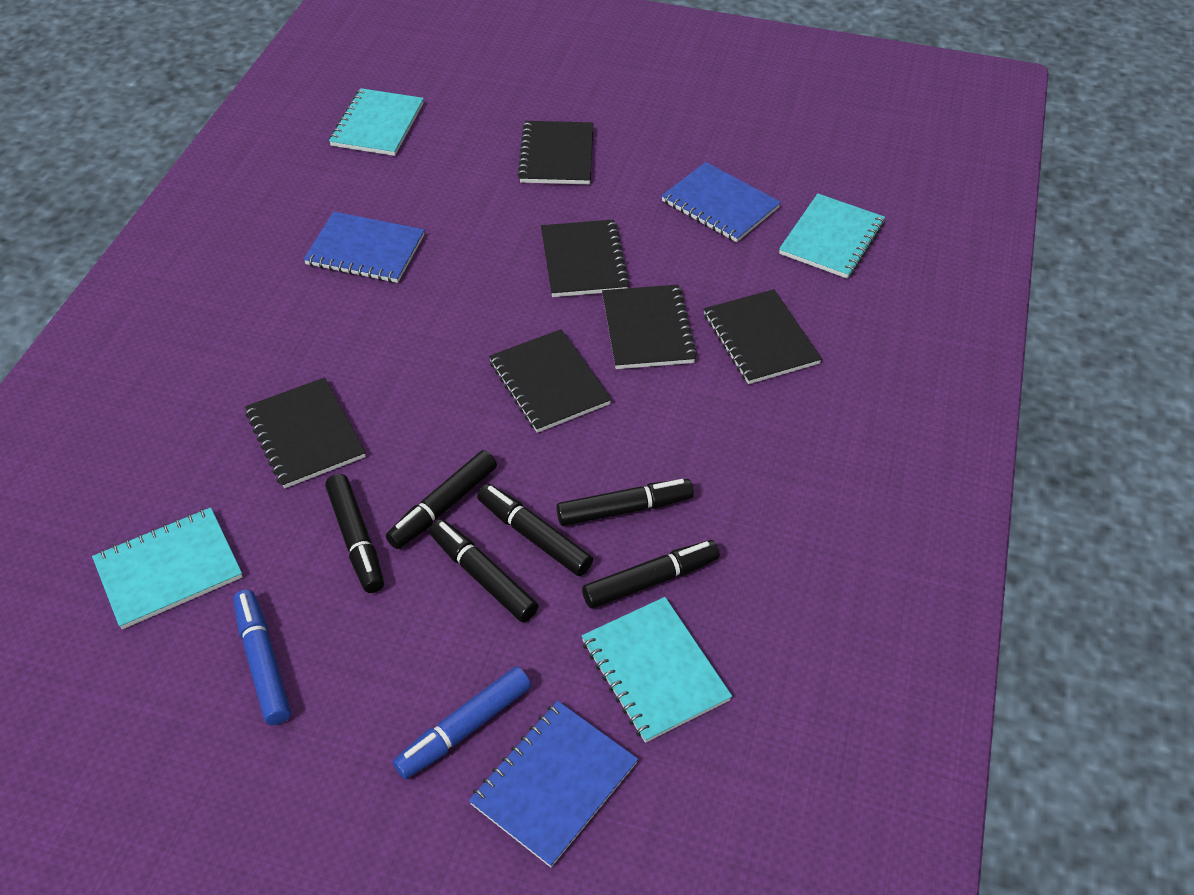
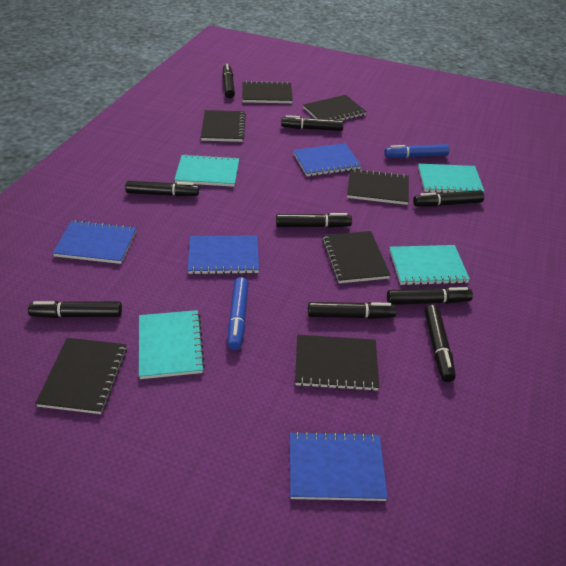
black marker: [325,474,384,593] [386,450,497,549] [429,519,539,622] [477,484,593,576] [556,479,694,526] [582,540,720,609] = 6 -> [28,301,122,318] [125,181,199,196] [222,64,235,98] [276,213,352,228] [281,115,344,131] [308,302,396,319] [387,287,473,305] [413,190,484,207] [424,305,456,382] = 9
black notebook: [245,377,366,489] [489,329,612,433] [517,121,593,184] [541,219,630,297] [602,285,697,369] [704,289,822,384] = 6 -> [35,338,127,414] [201,110,246,142] [242,81,293,103] [295,335,379,391] [303,95,367,120] [322,231,391,283] [347,169,409,205] = 7
blue notebook: [303,212,425,283] [469,701,638,867] [661,162,781,242] = 3 -> [53,220,136,264] [188,235,259,274] [290,431,388,501] [293,143,361,176] = 4

